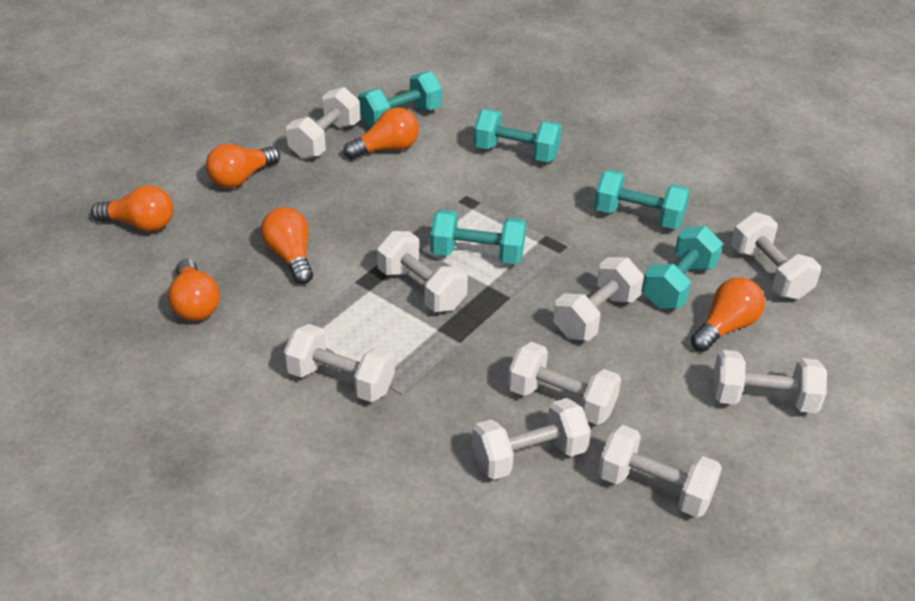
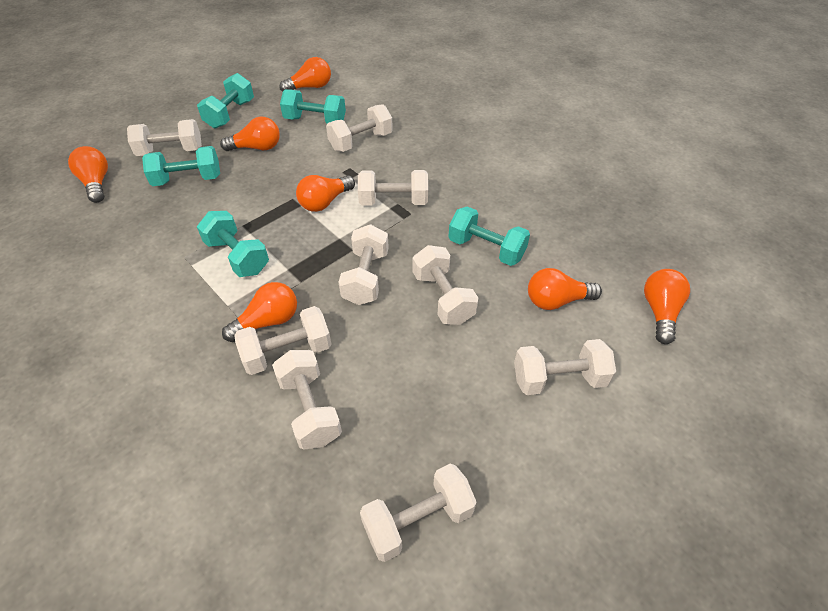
orange light bulb: [91,185,173,232] [168,259,220,321] [206,144,280,188] [261,207,313,284] [344,107,419,159] [691,277,765,352] = 6 -> [68,146,108,203] [220,117,280,151] [222,282,297,342] [279,57,331,92] [296,175,355,212] [528,268,602,310] [644,269,690,344] = 7

